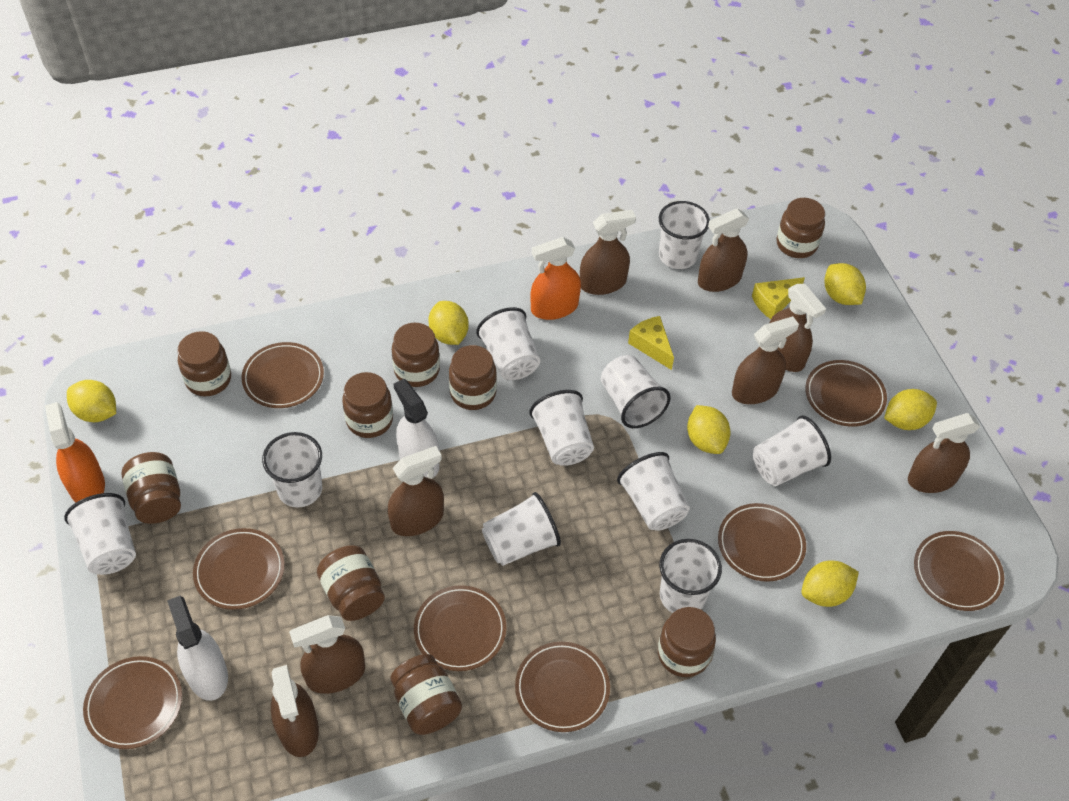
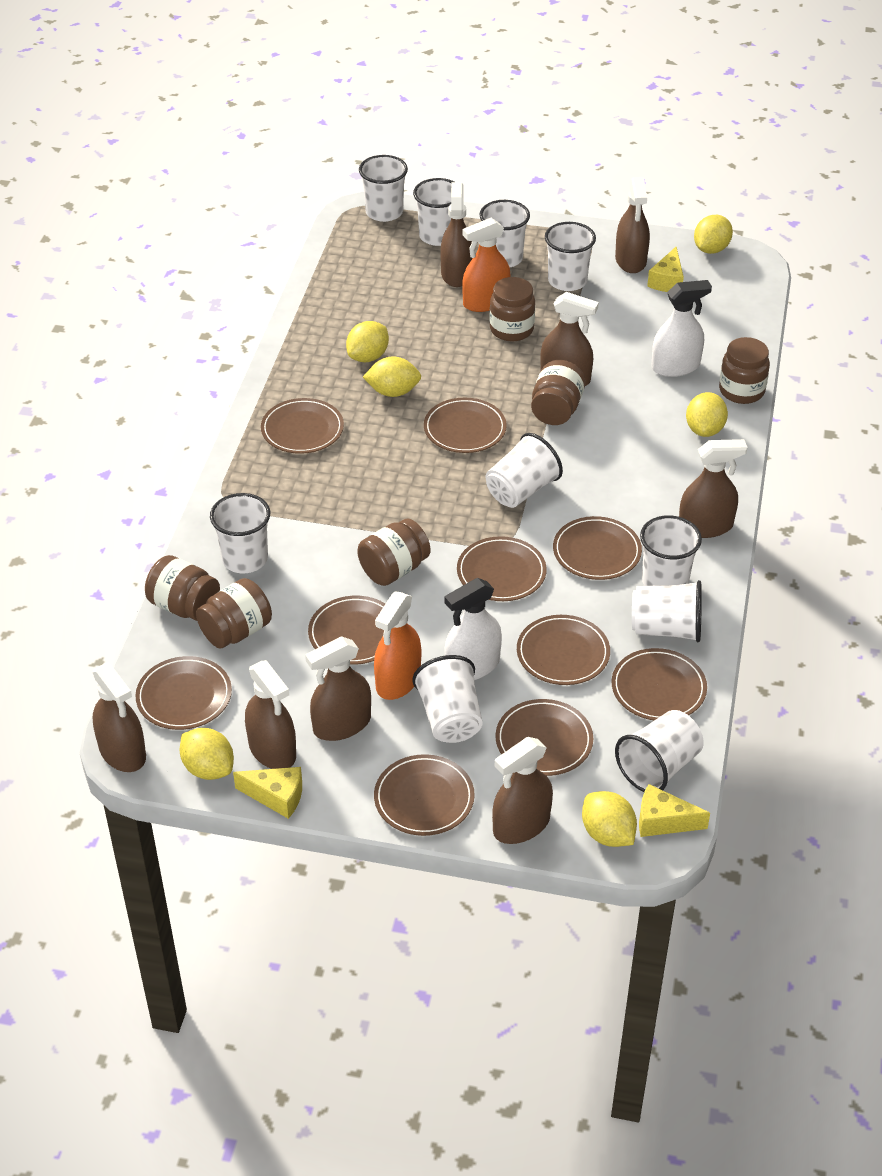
brown jar: [122,452,181,524] [177,331,231,396] [317,545,385,621] [342,372,393,438] [391,654,462,735] [392,323,440,387] [449,345,497,410] [658,607,716,677] [776,198,825,258] = 9 -> [145,555,220,621] [196,578,272,649] [357,518,430,586] [489,277,535,341] [531,360,585,425] [719,337,770,404] = 6
brown plate: [83,656,182,749] [193,528,285,610] [242,342,324,408] [414,585,506,671] [515,642,610,732] [718,503,806,581] [805,360,887,427] [914,531,1004,611] = 8 -> [135,656,232,730] [261,398,344,454] [308,596,385,665] [374,754,475,836] [424,398,507,453] [457,536,547,601] [495,699,593,776] [517,615,610,685] [553,516,642,580] [612,648,707,720] = 10
yellow cheese: [628,316,674,370] [752,277,805,319] = 2 -> [233,767,302,819] [639,784,710,837] [647,247,684,292] = 3

